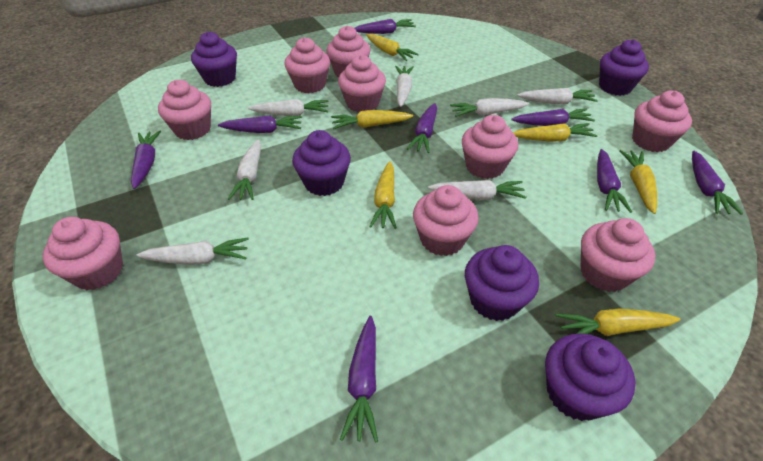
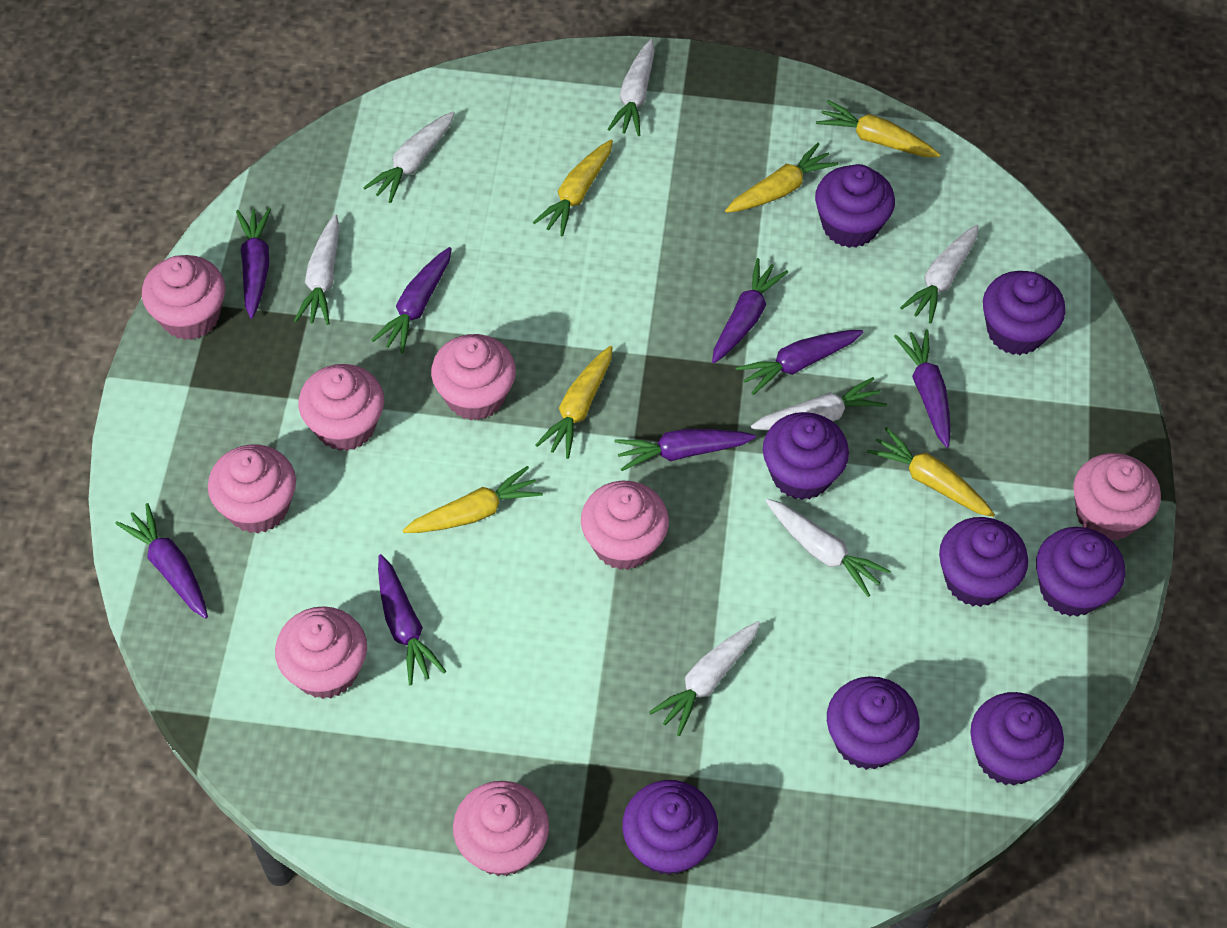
pink cupcake: [43,217,123,290] [158,80,211,140] [284,37,330,93] [326,26,370,77] [338,55,386,112] [413,185,479,256] [462,115,518,179] [581,218,656,292] [632,90,692,152] = 9 -> [142,255,225,340] [208,444,296,534] [275,606,367,699] [298,364,384,451] [431,334,516,420] [453,781,549,876] [581,481,669,570] [1073,453,1161,541] = 8
purple cupcake: [191,31,237,87] [292,130,351,196] [465,245,539,321] [545,333,636,421] [599,39,649,96] = 5 -> [622,780,718,875] [763,412,849,500] [815,164,895,248] [827,676,919,770] [939,517,1028,607] [970,692,1064,786] [983,271,1065,355] [1036,527,1125,617] = 8

